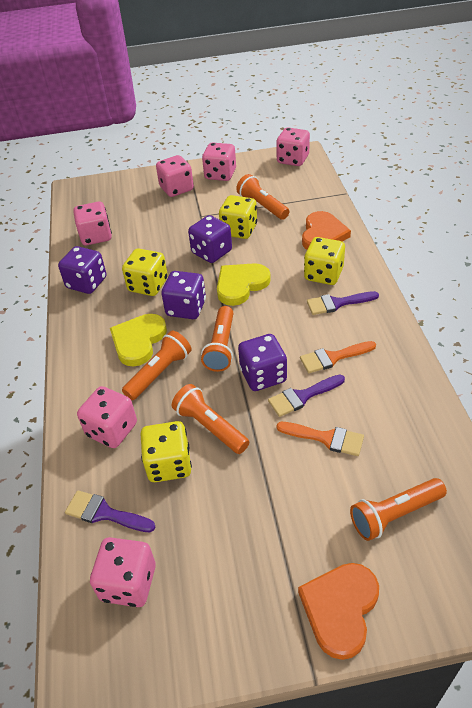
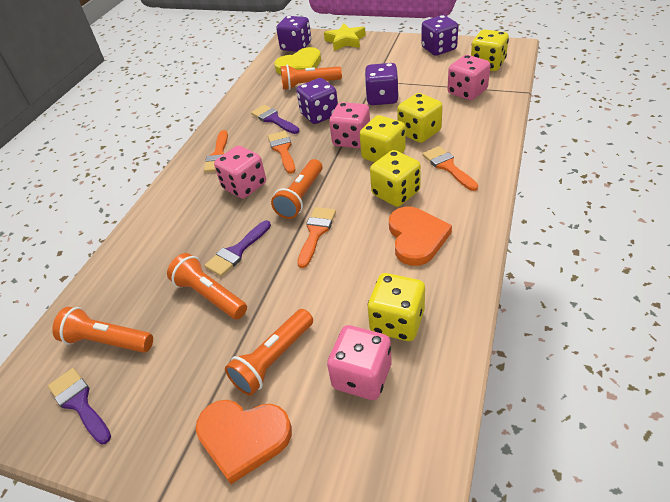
orange brush: [276,422,364,456] [300,341,376,373] = 2 -> [204,130,228,172] [268,131,295,174] [297,207,336,268] [422,146,478,191] = 4
pink dice: [73,202,112,245] [77,386,137,448] [90,537,156,607] [156,155,194,197] [202,142,236,181] [276,127,310,166] = 6 -> [214,146,266,199] [327,325,392,400] [329,102,370,148] [447,55,490,100] = 4
yellow dice: [122,248,168,296] [141,421,192,482] [219,195,257,239] [304,237,345,285] = 4 -> [360,115,406,162] [368,273,425,341] [370,150,421,207] [397,93,443,143] [471,29,509,71] = 5
yellow heart: [110,314,167,366] [217,263,271,306] = 2 -> [274,47,321,74] = 1
yellow star: none = 0 -> [324,23,366,51] = 1

